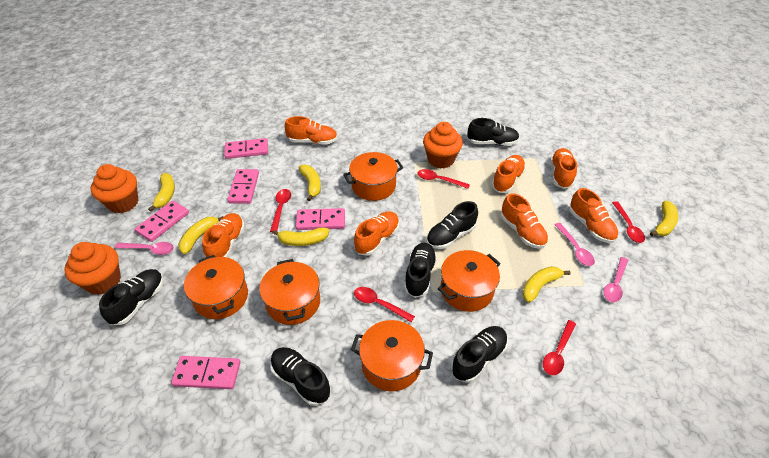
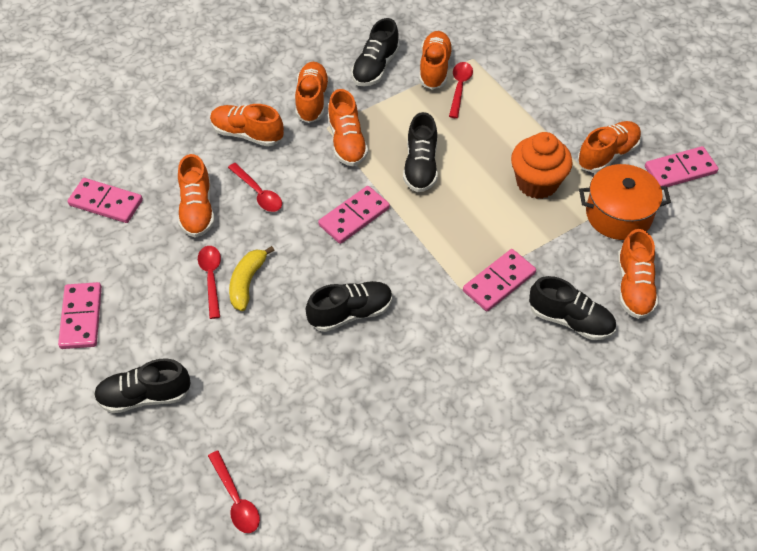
black shoe: [99,269,164,325] [270,347,331,406] [404,243,437,298] [426,201,478,249] [451,326,508,383] [467,118,519,146] = 6 -> [94,358,190,413] [306,281,392,332] [351,18,400,86] [403,112,438,192] [529,276,616,340] = 5
orange cupcake: [64,242,121,295] [91,164,138,213] [423,122,463,168] = 3 -> [511,132,572,199] = 1
orange pot: [184,255,248,319] [259,259,320,325] [343,152,403,201] [351,320,433,391] [438,250,501,312] = 5 -> [579,164,671,240] = 1
pink spoon: [115,242,174,255] [555,223,595,266] [603,257,628,302] = 3 -> none = 0
red spoon: [270,189,291,232] [354,287,415,322] [417,169,470,189] [543,320,576,375] [612,201,645,243] = 5 -> [198,246,221,319] [208,451,260,533] [228,163,282,212] [449,62,473,118] = 4
yellow banana: [148,173,175,212] [178,216,224,254] [272,227,329,246] [299,165,321,201] [522,266,571,303] [650,201,678,236] = 6 -> [229,246,274,311] = 1

